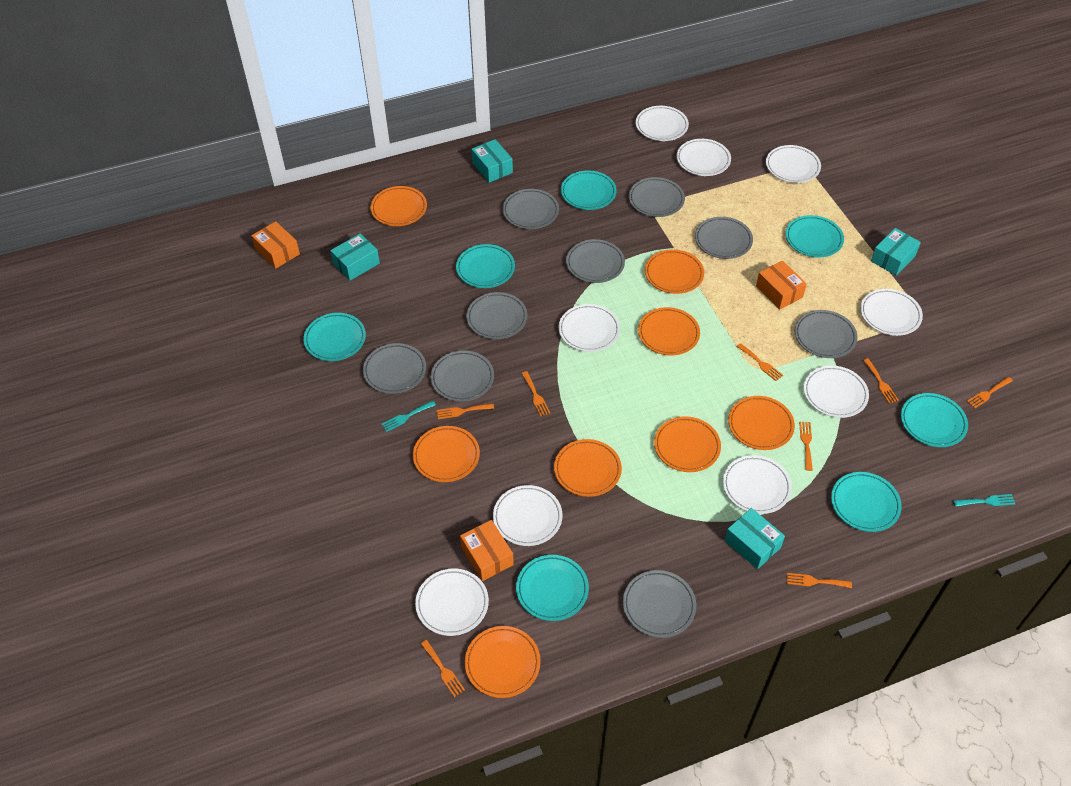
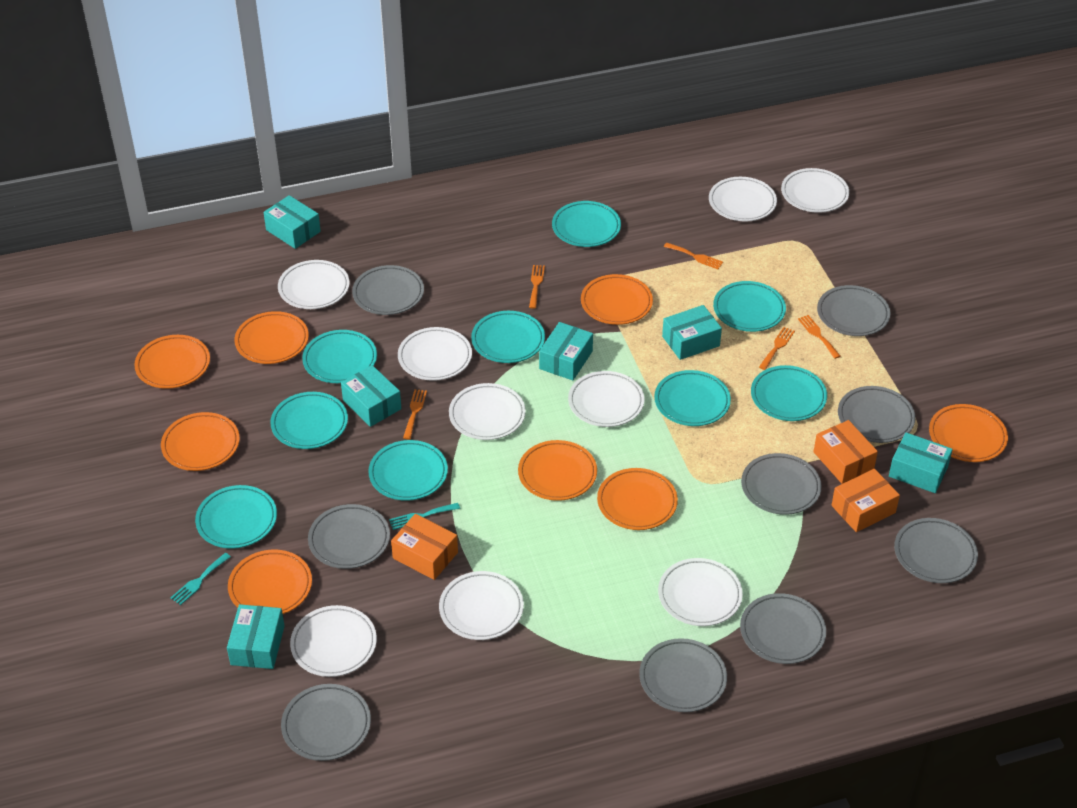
orange fork: [421,640,465,697] [437,403,494,419] [522,371,550,417] [737,343,783,381] [787,573,852,588] [799,422,813,471] [863,358,899,403] [967,377,1013,409] = 8 -> [403,389,427,439] [529,265,545,309] [664,243,723,269] [759,327,795,370] [798,315,840,359] = 5
turquoise box: [330,233,380,281] [472,139,513,183] [725,508,785,569] [871,228,921,276] = 4 -> [227,604,285,669] [263,195,321,249] [341,365,401,427] [539,322,593,380] [662,305,722,360] [889,432,953,493] = 6
turquoise plate: [303,313,366,361] [456,244,515,288] [516,555,589,621] [561,170,617,210] [786,215,844,258] [831,472,902,532] [901,393,968,447] = 7 -> [195,485,277,549] [270,392,348,449] [302,330,377,383] [368,440,448,501] [471,311,545,363] [552,201,621,247] [654,370,731,426] [713,281,786,332] [751,365,827,421] = 9

